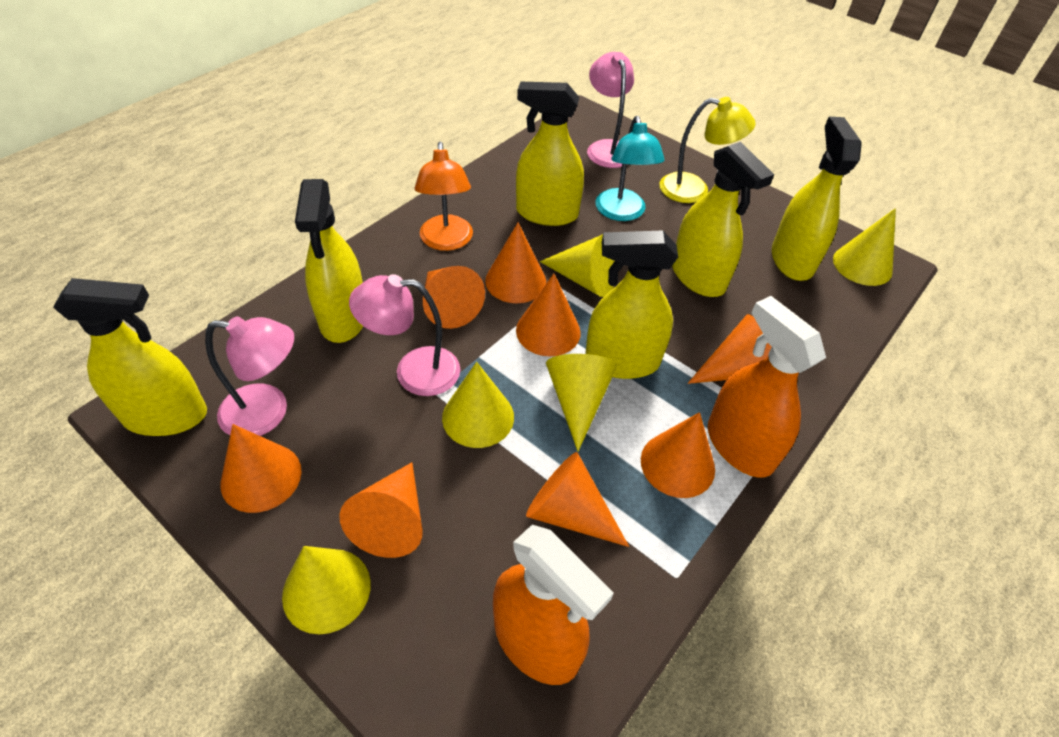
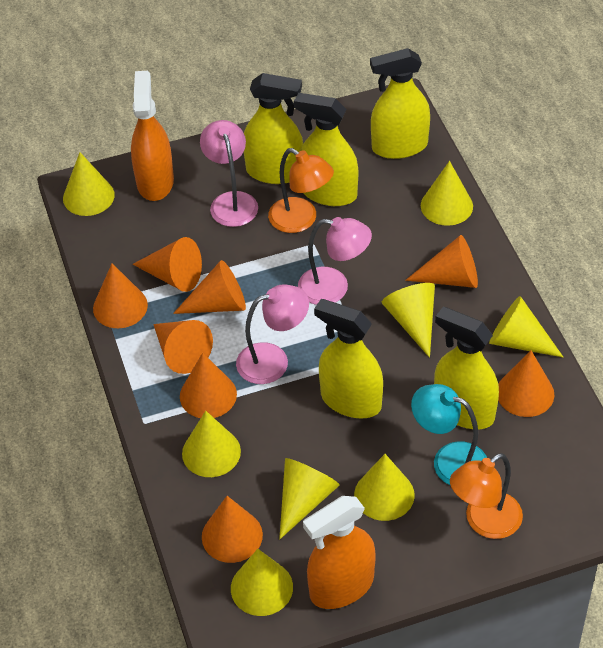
orange lamp: [415,142,473,251] = 1 -> [268,148,334,233] [450,453,523,539] = 2
yellow cone: [282,546,371,634] [442,362,514,448] [540,234,614,297] [546,354,617,451] [833,208,896,286] = 5 -> [63,152,115,216] [182,411,241,477] [231,549,293,616] [279,458,340,539] [354,454,415,521] [382,283,435,358] [421,161,473,226] [489,296,563,357] = 8
yellow lamp: [659,97,756,203] = 1 -> none = 0
yellow spray bottle: [53,278,207,436] [295,179,363,343] [516,82,584,226] [585,230,678,379] [672,142,774,297] [772,117,862,281] = 6 -> [244,73,303,184] [294,93,358,206] [314,299,383,419] [370,48,430,159] [434,307,499,429] = 5

